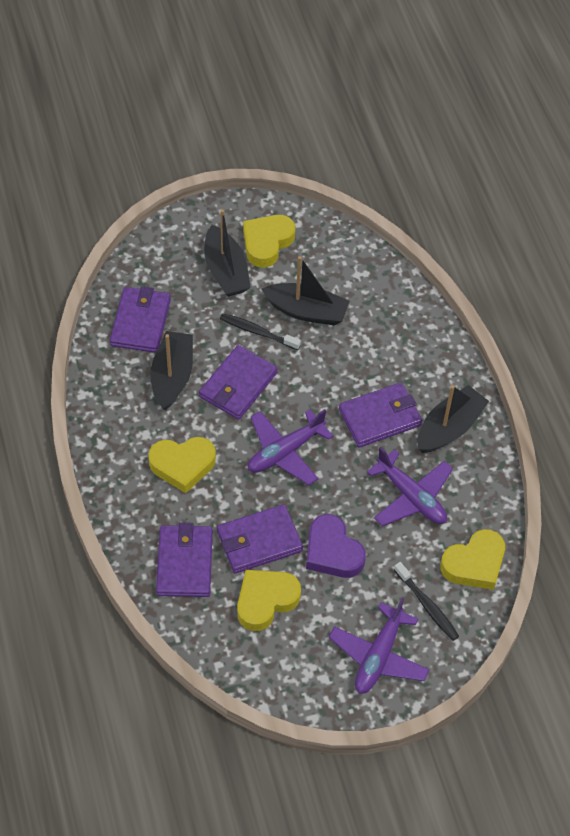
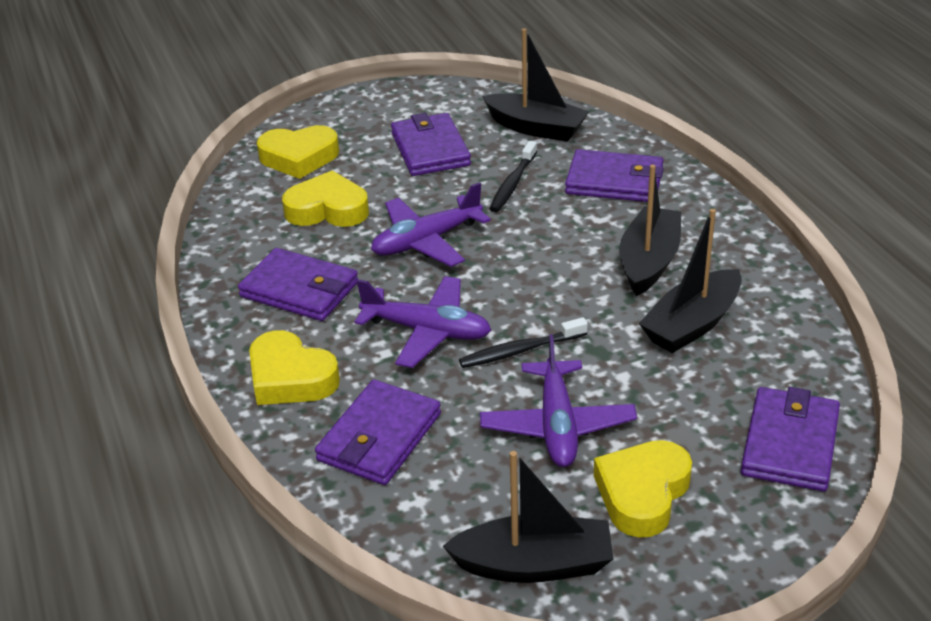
purple heart: [306,514,366,578] = 1 -> none = 0

